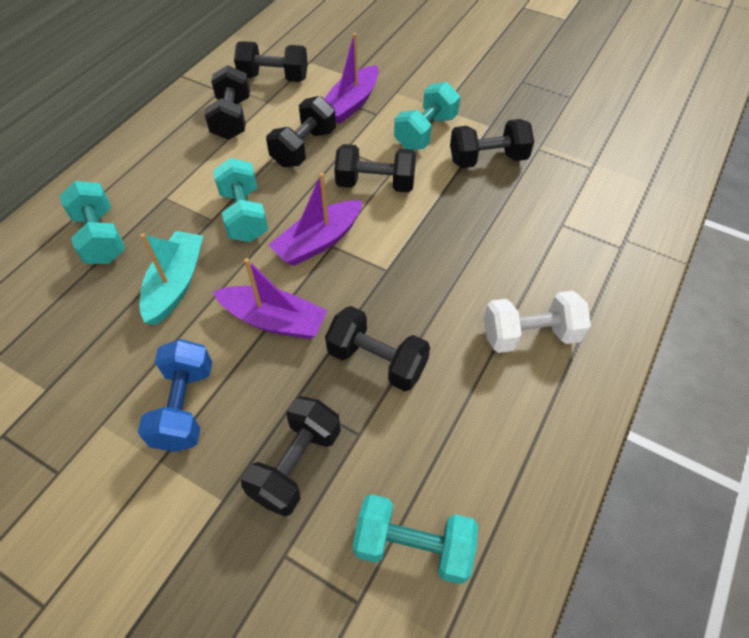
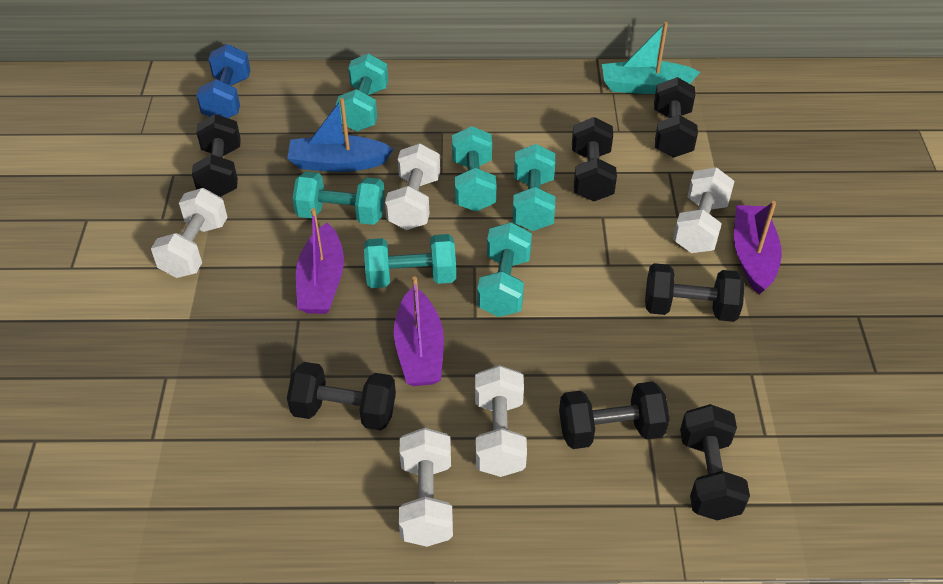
blue boat: none = 0 -> [287,98,393,172] = 1
turquoise dumbbell: [60,181,125,264] [213,158,268,242] [353,494,478,584] [394,82,460,150] = 4 -> [292,172,385,225] [336,54,388,131] [364,234,456,288] [452,126,496,211] [477,222,532,317] [513,144,555,231] = 6
white dumbbell: [484,291,591,353] = 1 -> [151,188,227,278] [385,144,440,230] [399,428,453,547] [475,365,527,477] [673,167,735,253] = 5

